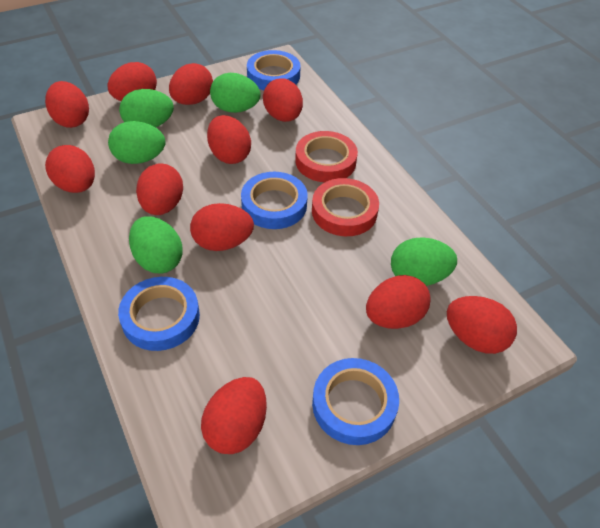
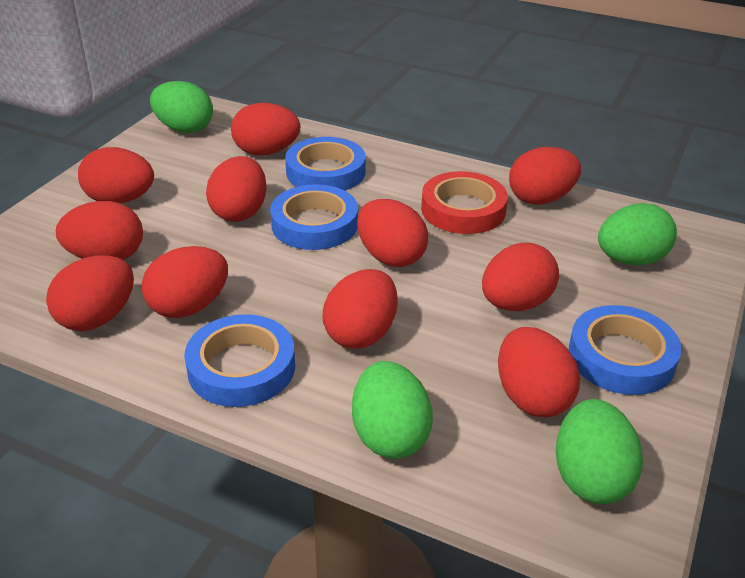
green egg: [108,121,165,164] [119,89,174,127] [129,216,183,273] [210,73,261,113] [391,237,457,286] = 5 -> [150,81,213,133] [352,361,433,459] [556,399,643,504] [598,203,677,265] = 4
red tape: [295,131,358,183] [312,178,379,236] = 2 -> [421,171,508,234] = 1

